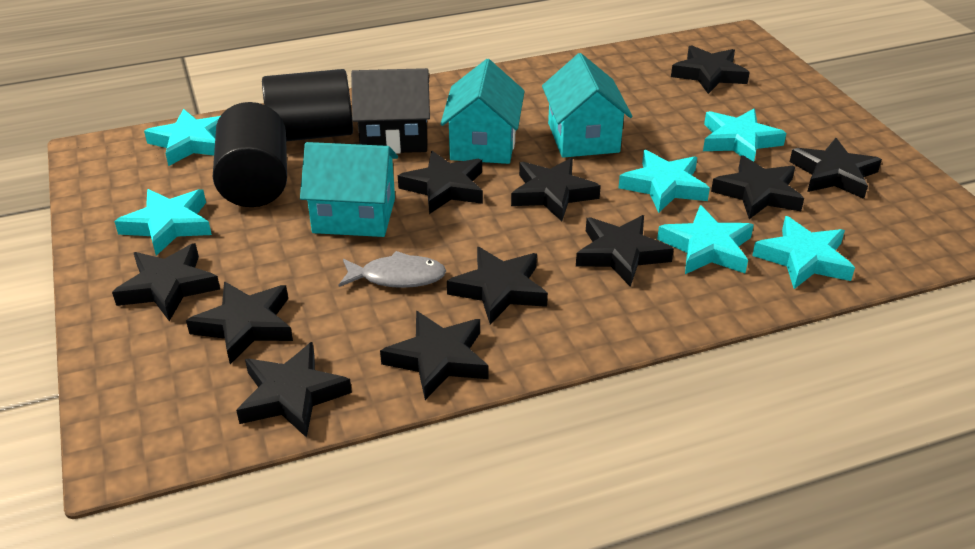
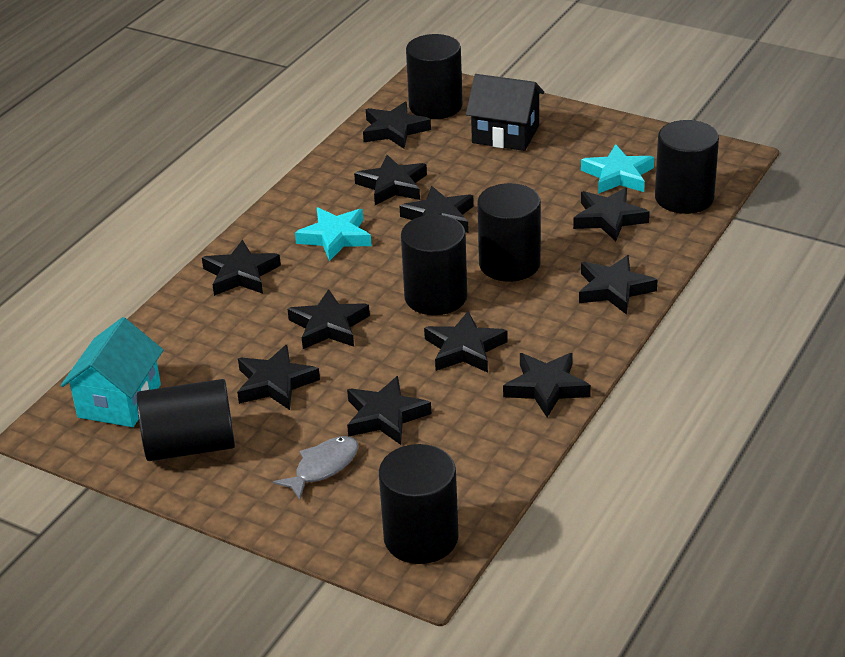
black cylinder: [213,102,287,207] [262,69,353,141] = 2 -> [137,379,235,461] [379,444,459,564] [401,215,467,315] [406,34,463,119] [477,183,541,282] [655,120,719,214] = 6
turquoise house: [300,142,398,237] [441,59,525,164] [542,53,632,158] = 3 -> [61,317,164,427] = 1
turquoise star: [114,189,212,256] [144,109,220,166] [618,150,710,213] [657,205,754,274] [703,109,786,162] [752,216,855,289] = 6 -> [295,208,372,261] [581,144,654,194] = 2

